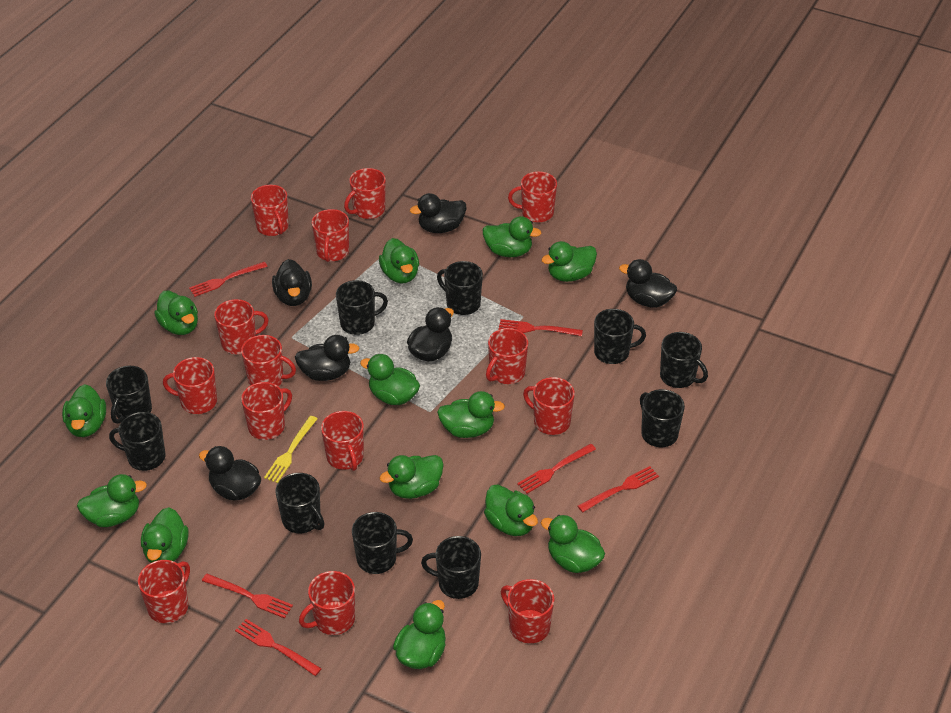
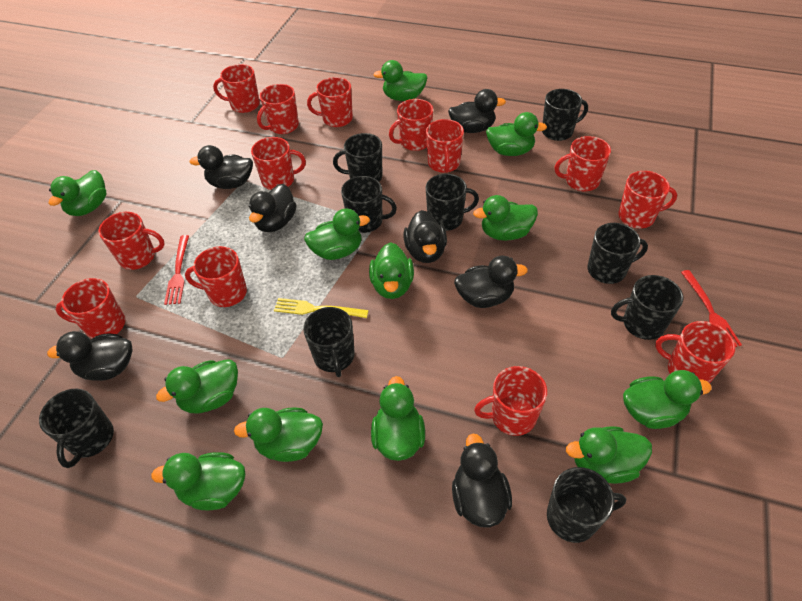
black duck: [199,446,261,500] [272,259,312,306] [295,335,359,381] [407,307,454,361] [410,193,467,233] [619,259,677,308] = 6 -> [47,331,133,381] [189,145,253,189] [249,184,297,232] [403,210,447,263] [448,89,506,133] [452,433,512,528] [454,256,528,308] = 7
black mug: [106,366,152,424] [109,412,165,471] [275,473,324,533] [336,280,388,335] [352,512,413,574] [421,536,481,599] [437,261,483,315] [594,309,646,364] [640,389,685,447] [660,332,708,388] = 10 -> [39,389,114,468] [303,307,355,377] [333,133,382,182] [341,176,397,233] [426,174,479,231] [542,89,588,141] [547,467,626,543] [588,223,648,284] [611,275,684,340] = 9
green duck: [62,384,106,437] [77,474,147,527] [141,507,189,563] [154,291,198,335] [360,354,420,405] [379,238,419,283] [379,455,444,499] [393,600,446,669] [437,391,505,438] [483,216,542,257] [484,484,538,536] [541,241,597,282] [541,515,605,573] = 13 -> [48,170,107,216] [151,452,245,510] [156,359,238,413] [234,408,323,462] [304,208,370,260] [369,242,414,299] [371,376,425,461] [373,60,427,101] [473,195,538,241] [486,112,547,156] [566,426,652,484] [623,370,712,429] = 12
red fork: [189,262,268,297] [202,574,293,618] [235,619,322,676] [499,319,583,336] [517,444,596,494] [578,466,659,512] = 6 -> [164,235,189,305] [681,270,742,347] = 2
red mug: [138,560,190,623] [163,357,217,414] [214,299,269,354] [241,335,296,386] [241,382,292,440] [251,185,289,236] [299,571,355,635] [312,209,349,262] [321,411,364,471] [344,168,386,219] [486,328,528,384] [501,579,554,643] [508,171,557,222] [523,377,575,435] = 14 -> [55,278,125,339] [98,212,165,270] [185,246,247,307] [213,64,260,113] [251,137,306,190] [257,84,299,134] [307,77,353,127] [389,99,433,151] [426,119,464,173] [474,366,547,436] [554,136,611,191] [618,171,677,228] [655,321,735,384] = 13

